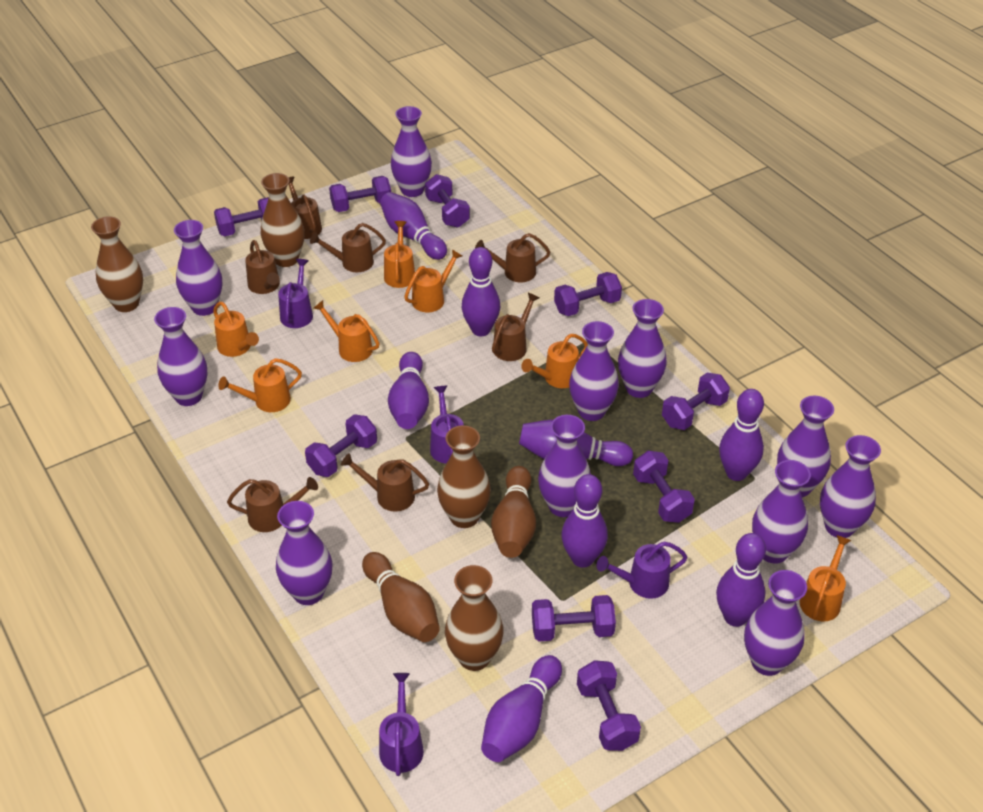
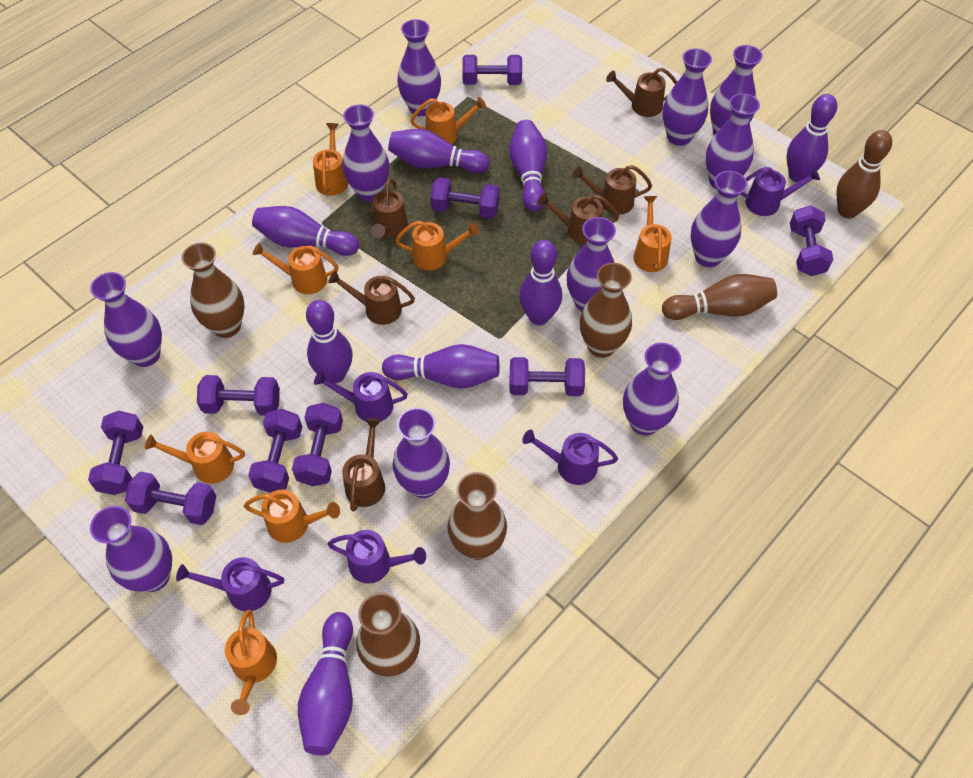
brown watering can: [227,477,318,532] [245,240,280,294] [288,177,322,239] [310,223,386,272] [341,453,429,512] [475,233,550,282] [492,293,539,361] = 7 -> [328,271,415,325] [342,418,385,512] [371,179,408,238] [538,193,619,244] [572,165,652,215] [606,68,677,117] = 6
orange watering can: [213,302,259,357] [218,358,302,412] [314,300,380,362] [384,221,415,288] [404,249,462,312] [521,334,588,388] [800,535,852,622] = 7 -> [145,431,245,484] [225,609,277,715] [244,490,340,543] [253,243,339,294] [313,123,349,196] [395,221,479,270] [410,97,486,144] [633,196,672,272] = 8
purple watering can: [278,259,313,328] [379,673,424,776] [430,386,464,463] [596,542,688,599] = 4 -> [176,557,284,611] [314,371,408,422] [328,530,426,584] [522,429,618,485] [740,167,820,216] = 5

